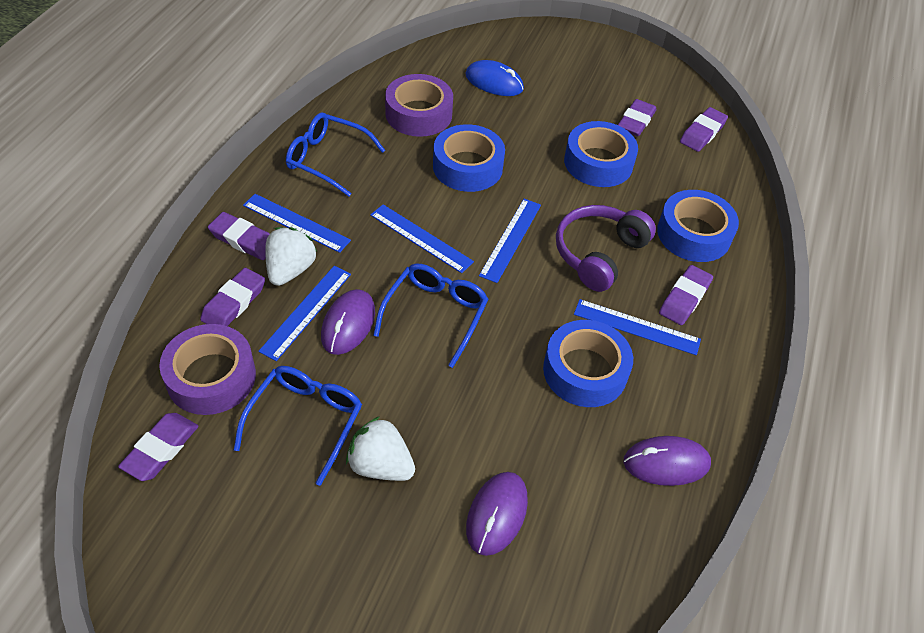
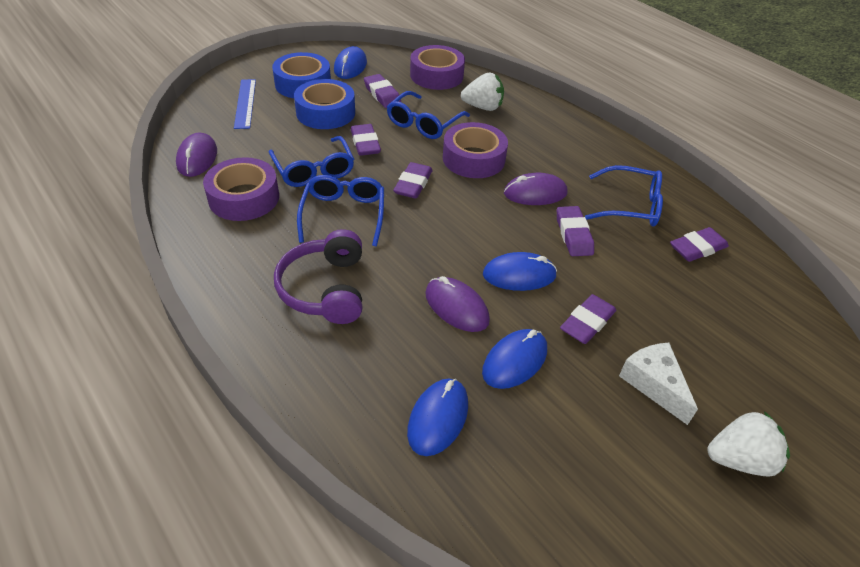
blue glasses: [234,366,362,486] [286,113,385,197] [373,263,488,368] = 3 -> [269,136,354,187] [297,175,384,246] [387,91,470,139] [585,165,663,226] = 4
blue mouse: [465,60,524,96] = 1 -> [334,46,367,79] [407,379,468,456] [482,329,547,389] [483,252,557,291] = 4
blue ruler: [243,194,351,253] [258,266,351,361] [370,205,474,273] [479,199,541,283] [574,299,701,355] = 5 -> [234,79,256,129] = 1
blue tape: [433,124,505,192] [543,320,633,407] [564,121,638,187] [657,190,739,262] = 4 -> [272,52,331,98] [294,79,355,129] = 2
purple tape: [159,324,256,415] [385,74,453,137] = 2 -> [203,157,279,221] [410,45,465,90] [443,122,508,178] = 3
white cheese: none = 0 -> [619,343,698,425] = 1

